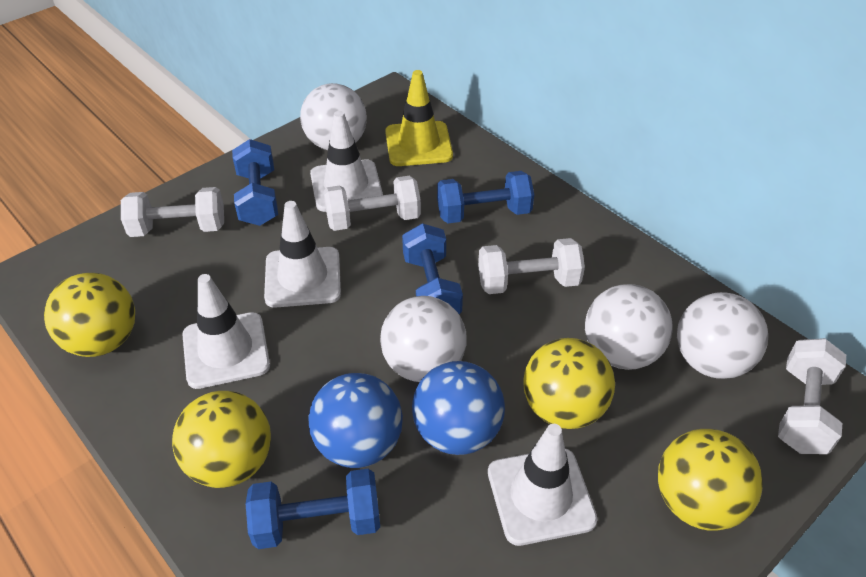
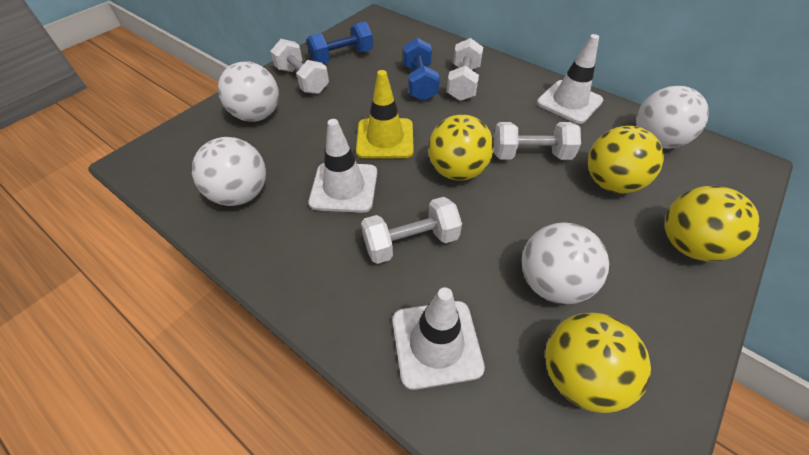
blue ball: [308,373,403,468] [412,361,505,455] = 2 -> none = 0
blue dumbbell: [232,139,278,226] [246,469,380,549] [402,223,463,314] [437,171,534,223] = 4 -> [306,21,373,63] [403,38,440,101] = 2
white traffic cone: [182,274,270,389] [264,201,341,308] [310,111,383,212] [488,424,598,546] = 4 -> [309,119,377,213] [393,287,485,390] [537,34,603,124] = 3

